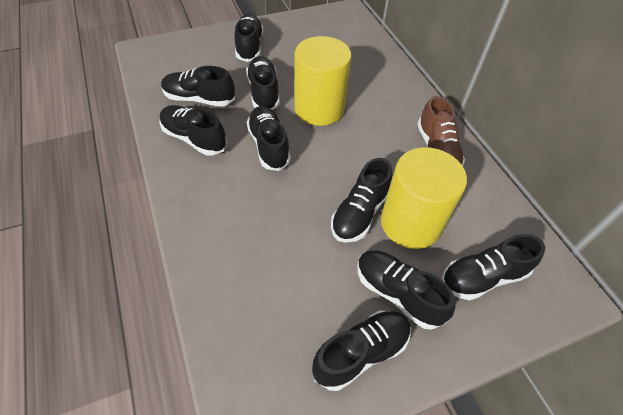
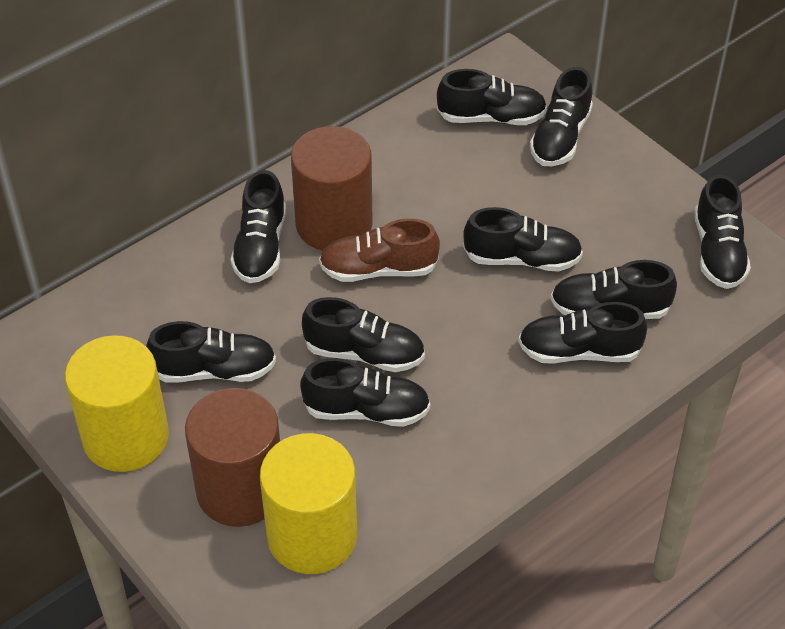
black shoe: [159,105,227,155] [161,66,235,107] [234,14,263,62] [246,56,280,110] [247,106,291,171] [312,311,411,391] [331,158,392,243] [358,250,455,330] [441,234,545,300] = 9 -> [146,321,276,383] [231,170,286,284] [300,358,430,427] [302,297,425,372] [437,69,547,125] [463,207,583,272] [518,302,647,364] [530,67,593,166] [550,260,677,319] [694,175,751,289] = 10
brown cylinder: none = 0 -> [185,388,280,527] [291,126,373,251] = 2

